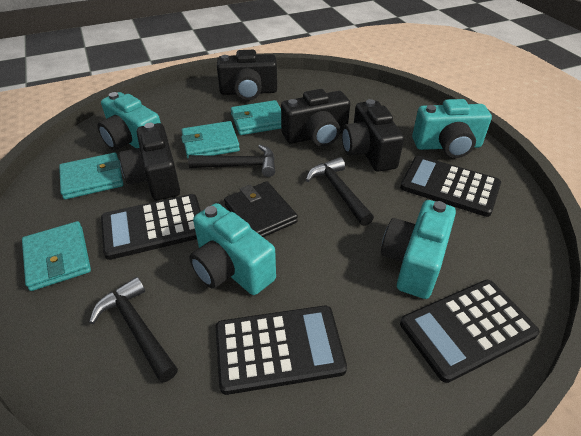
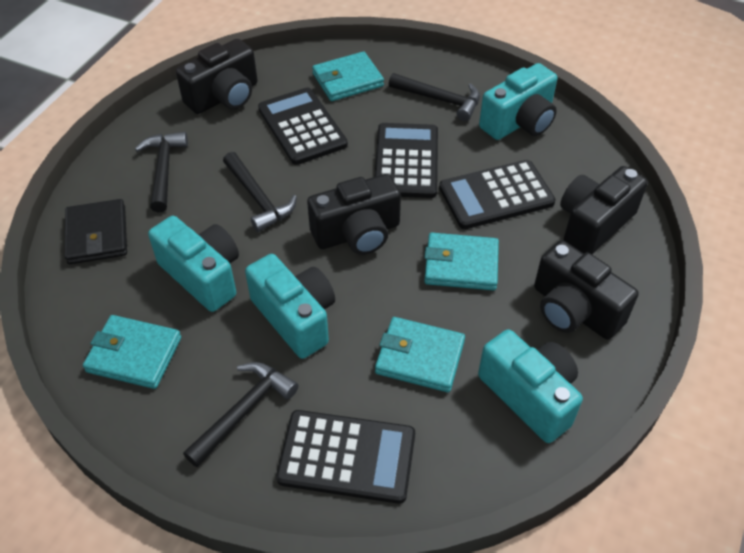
black hammer: [89,277,178,383] [188,145,275,177] [306,157,374,226] = 3 -> [135,132,188,212] [183,362,298,467] [223,152,297,232] [389,73,480,121] = 4

